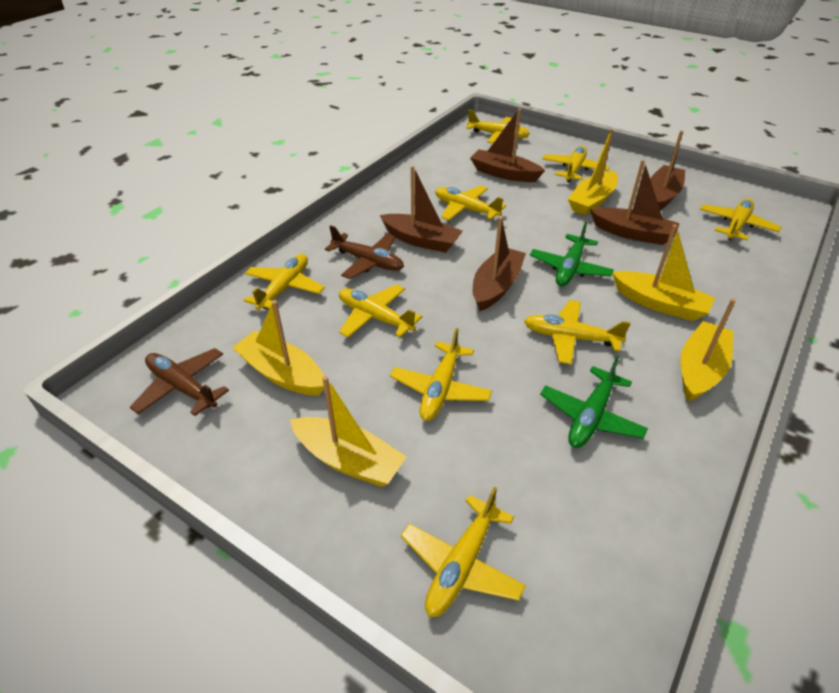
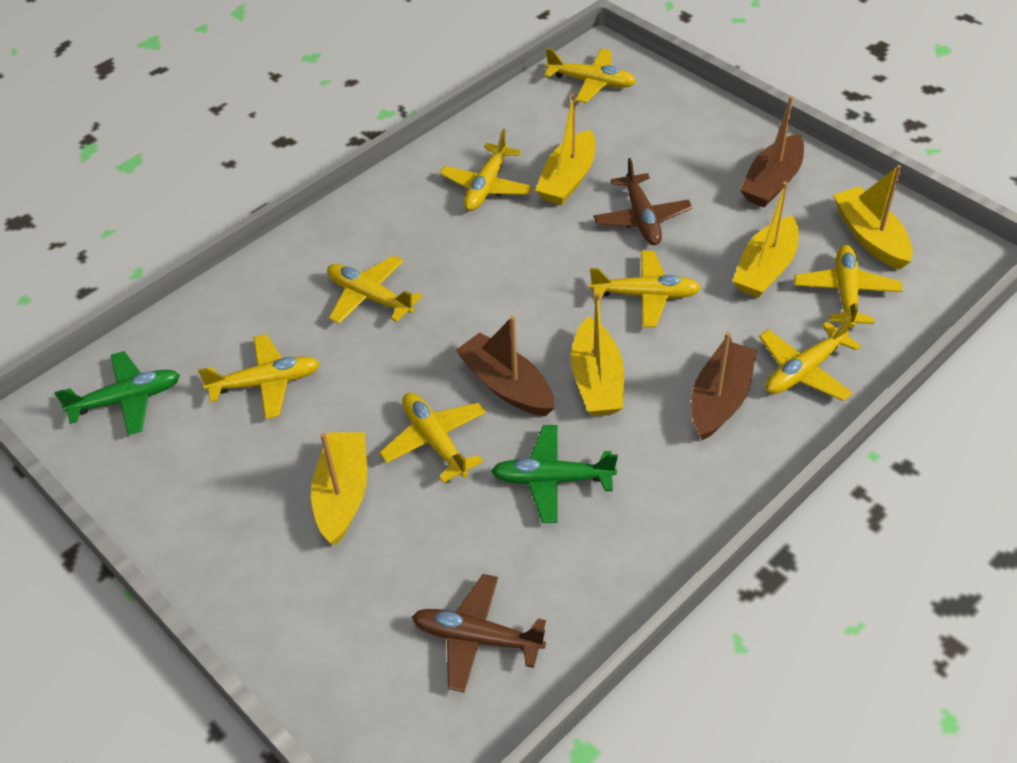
brown boat: [380,166,463,253] [470,109,545,182] [473,217,526,311] [590,160,680,245] [650,130,685,210] = 5 -> [455,316,554,416] [692,332,757,440] [740,96,804,207] = 3
yellow plane: [244,254,325,310] [339,284,422,337] [390,328,492,421] [401,486,526,617] [435,185,506,220] [466,110,530,143] [524,300,630,365] [542,145,610,182] [700,198,781,240] = 9 -> [198,334,320,419] [327,255,422,324] [379,393,486,483] [439,129,533,211] [544,48,636,103] [589,251,701,327] [759,315,861,401] [794,245,903,328] = 8

